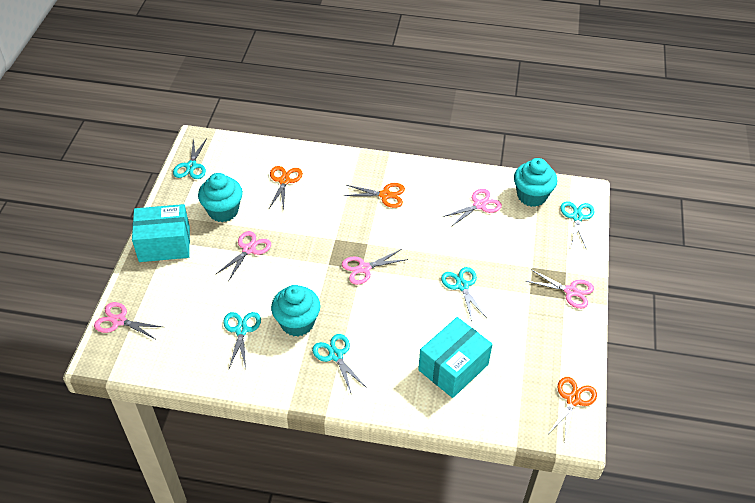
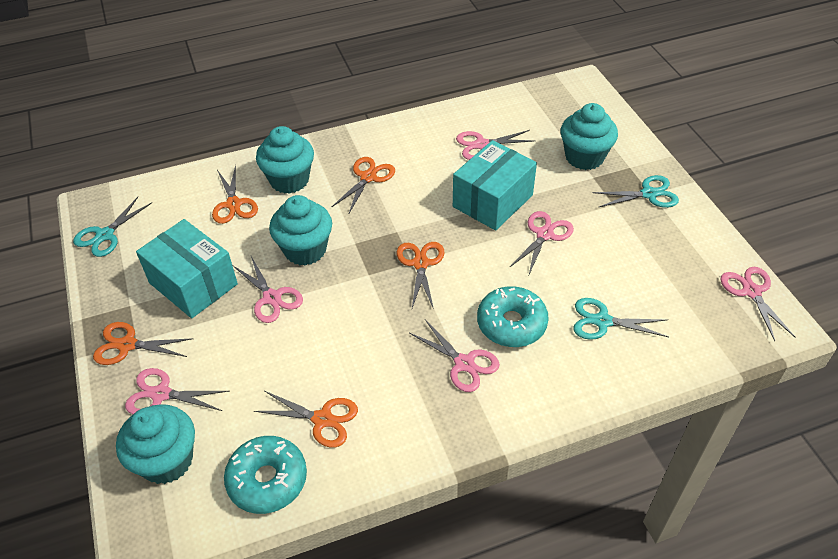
orange scissors: [269,166,303,211] [344,183,405,208] [549,377,597,440] = 3 -> [93,322,193,365] [212,165,258,224] [254,391,358,448] [332,157,395,213] [397,242,444,309] = 5
pink scissors: [94,302,162,339] [216,231,271,281] [342,249,408,285] [443,189,502,227] [526,270,594,309] = 5 -> [125,368,229,414] [232,256,303,323] [409,319,500,392] [456,130,534,160] [509,211,574,274] [720,267,795,341] = 6
turquoise cupcake: [198,173,243,222] [271,285,321,336] [514,158,557,207] = 3 -> [116,404,195,484] [256,126,314,194] [269,195,332,266] [561,103,618,170] = 4
turquoise donut: none = 0 -> [224,436,307,514] [477,286,549,347] = 2
turquoise scissors: [173,138,207,179] [223,312,261,368] [312,334,367,393] [441,267,487,321] [560,201,594,248] = 5 -> [73,197,152,257] [574,298,669,340] [593,175,679,208] = 3

